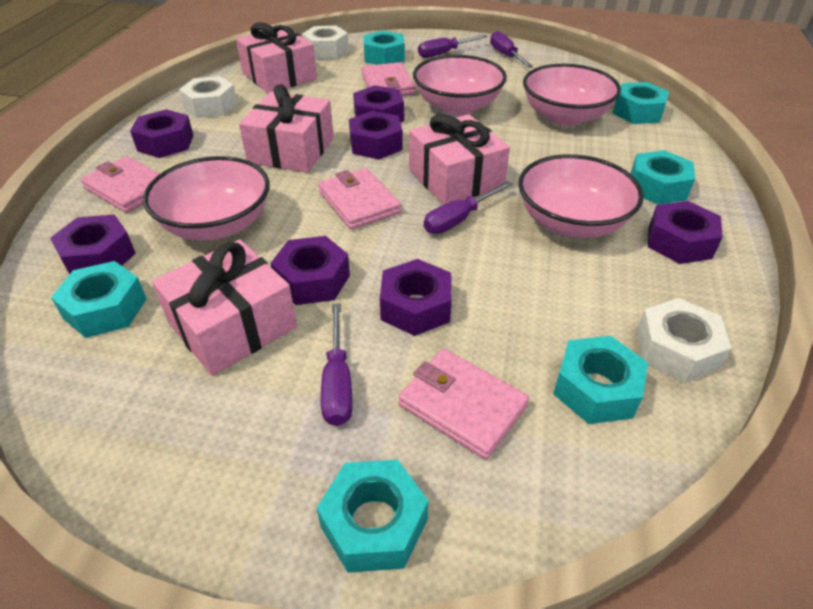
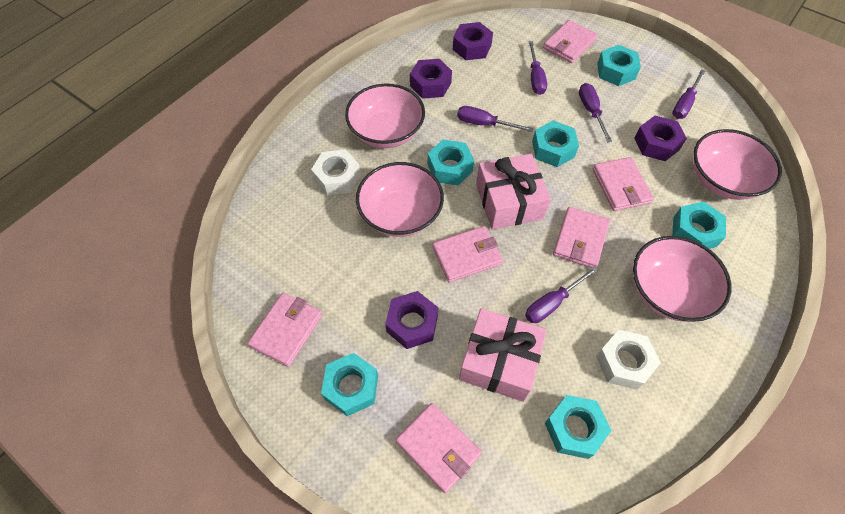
pink gift: [152,239,297,376] [236,22,317,93] [239,84,334,173] [409,114,510,205] = 4 -> [459,309,547,402] [476,154,551,230] = 2
pink wallet: [80,156,160,213] [318,168,401,229] [361,62,415,96] [398,349,529,459] = 4 -> [247,293,323,367] [396,403,482,493] [432,226,503,283] [543,20,597,63] [553,207,610,268] [593,157,654,211] = 6
purple nut: [50,214,136,274] [130,109,193,158] [270,236,350,305] [349,111,403,160] [353,85,404,123] [380,259,452,336] [648,201,723,264] = 7 -> [385,291,438,349] [410,59,452,99] [453,22,493,60] [635,116,687,161] = 4
purple screwdriver: [321,303,353,426] [418,35,488,58] [424,181,513,234] [490,31,534,68] = 4 -> [457,106,533,132] [525,267,598,323] [528,41,547,95] [579,83,612,142] [672,69,705,119] = 5
white nut: [179,76,237,118] [302,26,349,59] [636,298,732,383] = 3 -> [311,149,361,196] [596,330,661,390] = 2

